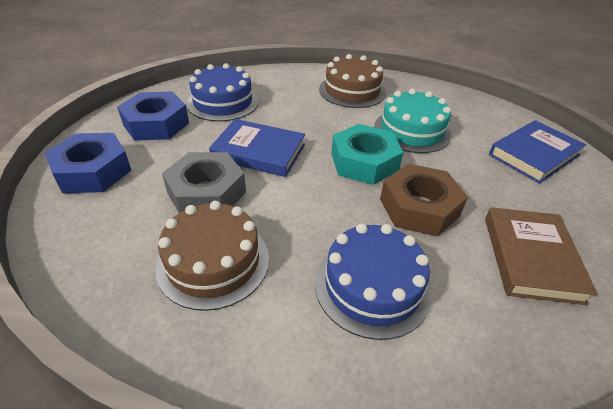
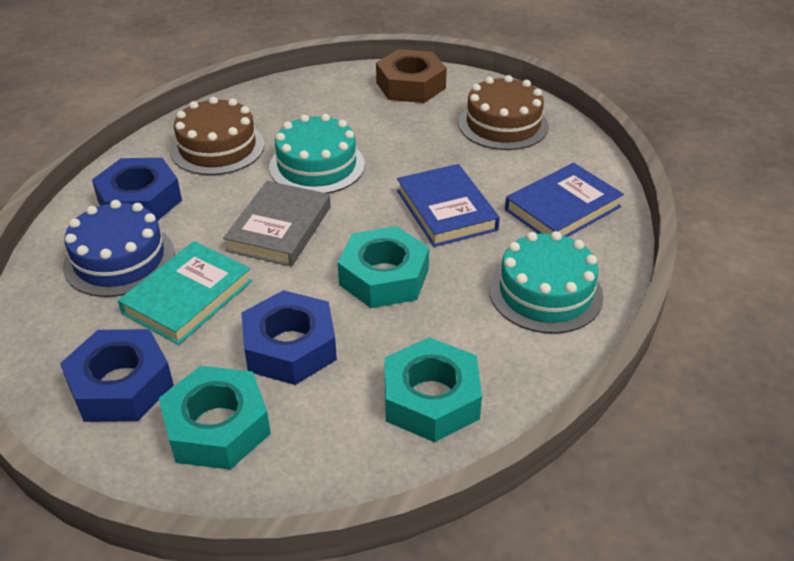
blue cake: [187,63,259,122] [315,223,432,340] = 2 -> [63,200,175,297] = 1
blue nut: [45,133,131,193] [117,92,189,141] = 2 -> [60,329,174,422] [92,158,182,221] [241,290,337,385] = 3
brown book: [485,207,598,305] = 1 -> none = 0
grey book: none = 0 -> [223,181,331,267] = 1
grey nut: [162,152,246,213] = 1 -> none = 0
turquoise book: none = 0 -> [118,241,252,345] = 1
turquoise cake: [374,89,451,153] = 1 -> [269,114,365,193] [489,231,603,334] = 2
turquoise nut: [331,124,403,185] = 1 -> [159,366,271,470] [338,226,429,308] [384,337,482,442] = 3

